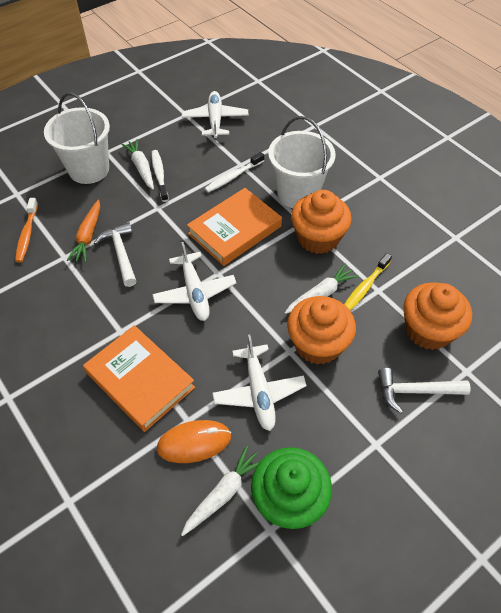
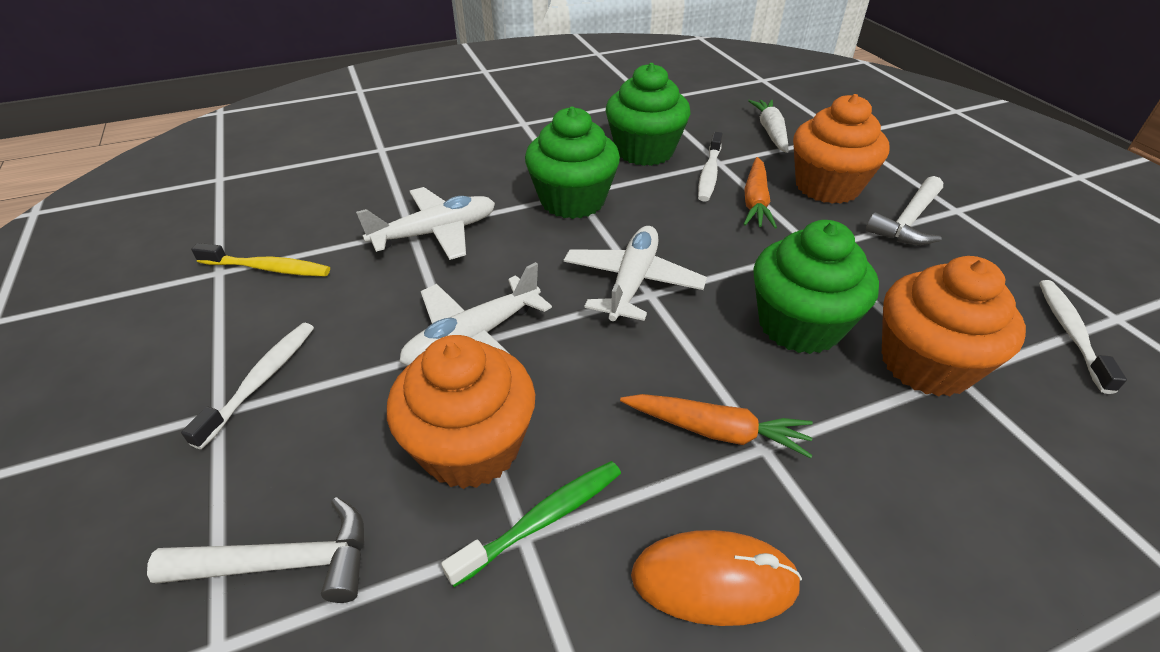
green cupcake: [251,447,332,529] = 1 -> [525,107,620,219] [606,63,691,166] [753,220,879,354] = 3
green toothbrush: none = 0 -> [441,461,621,587] = 1
orange book: [83,325,195,432] [187,188,282,266] = 2 -> none = 0
orange carrot: [67,200,100,263] = 1 -> [620,394,813,458] [744,157,777,229] = 2
orange toothbrush: [15,198,38,263] = 1 -> none = 0
white bucket: [44,92,110,184] [268,116,335,208] = 2 -> none = 0
white carrot: [121,139,154,190] [181,445,260,536] [285,263,359,314] = 3 -> [748,99,789,153] = 1
white toothbrush: [151,150,169,202] [204,152,264,193] = 2 -> [181,323,314,449] [698,132,723,202] [1039,280,1127,394] = 3

